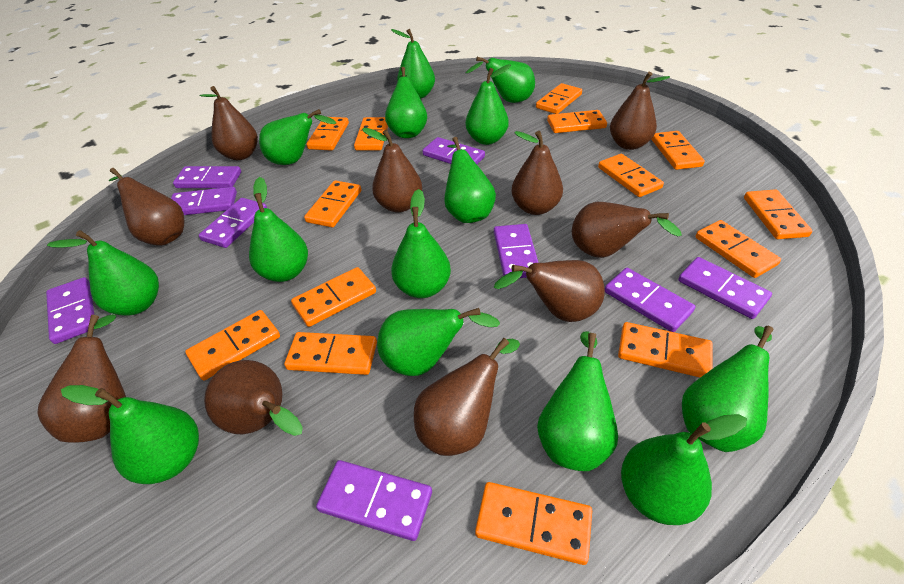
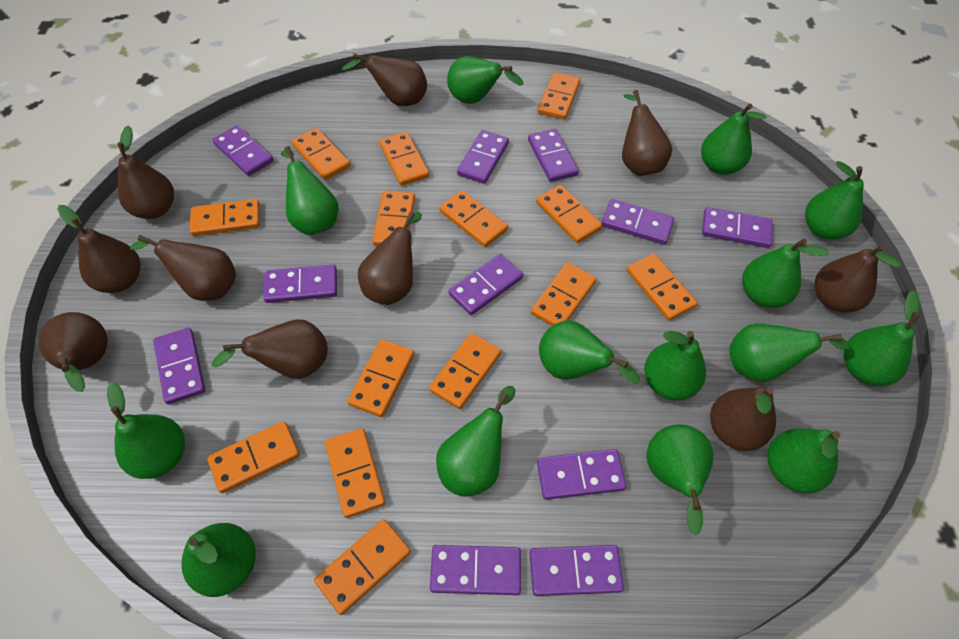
purple domino: [46,277,94,344] [171,187,237,215] [173,166,241,188] [199,198,267,248] [316,460,432,541] [423,137,485,164] [494,224,539,278] [605,268,695,332] [678,257,772,319] = 9 -> [153,328,205,405] [213,125,273,176] [263,265,337,303] [430,545,521,595] [449,254,523,315] [457,130,509,184] [528,129,579,182] [530,545,624,596] [537,449,626,500] [602,199,674,245] [702,207,773,248] = 11

